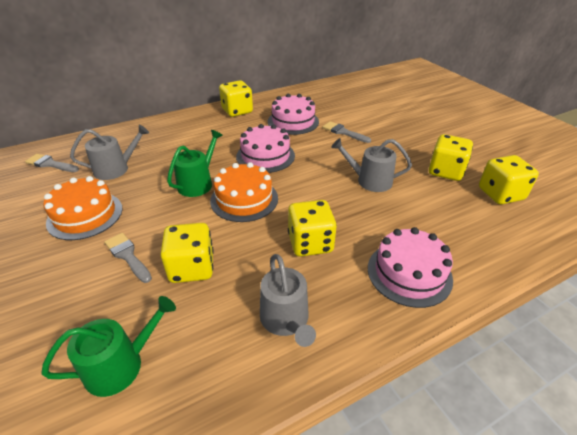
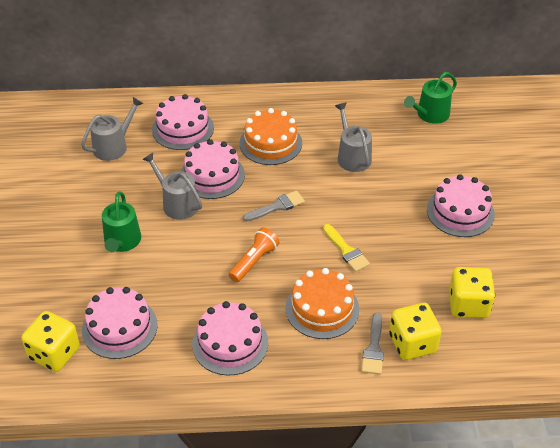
grey brush: [25,154,79,172] [104,233,152,283] [323,121,371,143] = 3 -> [243,191,305,221] [361,313,384,375] = 2
orange flashlight: none = 0 -> [228,227,280,282] = 1
pink cake: [236,124,295,173] [268,94,319,135] [368,227,453,308] = 3 -> [82,287,158,359] [152,94,214,150] [181,139,245,199] [192,301,268,376] [427,174,495,237] = 5
yellow brush: none = 0 -> [323,224,370,272] = 1
yellow dice: [160,223,214,283] [219,80,253,117] [288,200,337,257] [429,134,473,181] [479,155,539,204] = 5 -> [22,311,80,372] [389,303,441,360] [449,267,495,318] = 3

